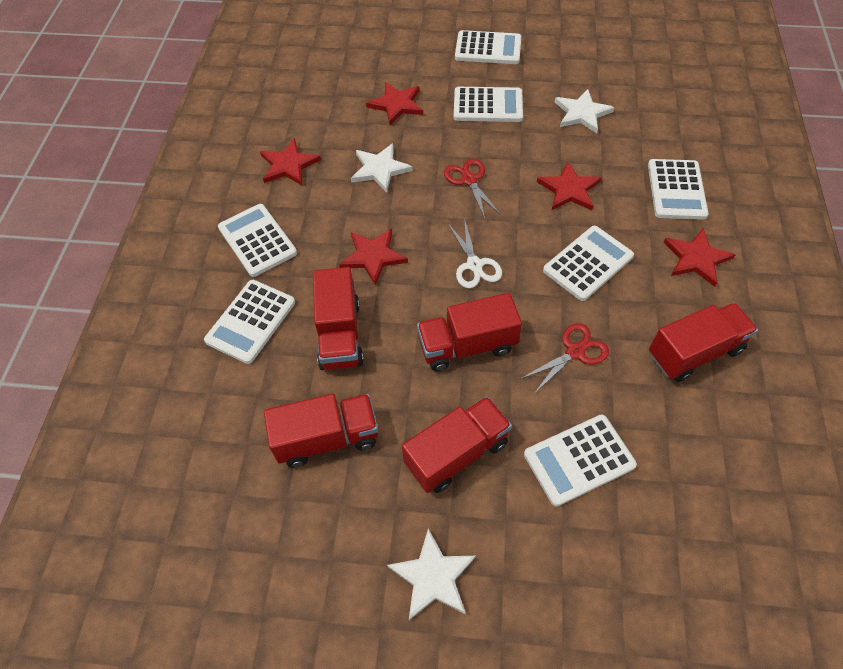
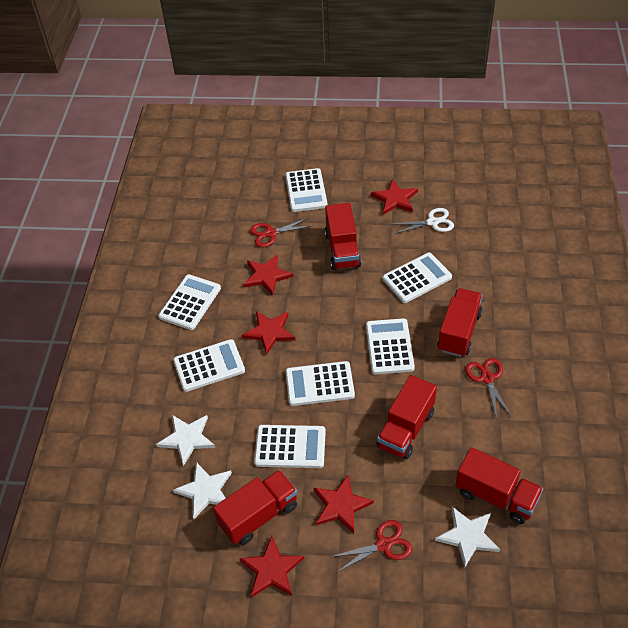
red scissors: [444,159,501,219] [520,323,609,394] = 2 -> [250,218,312,247] [331,520,412,573] [465,358,512,419] = 3

